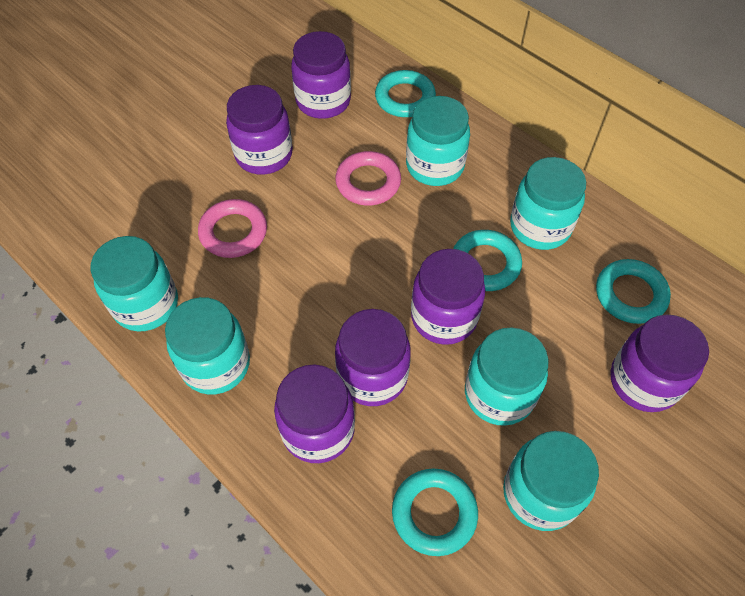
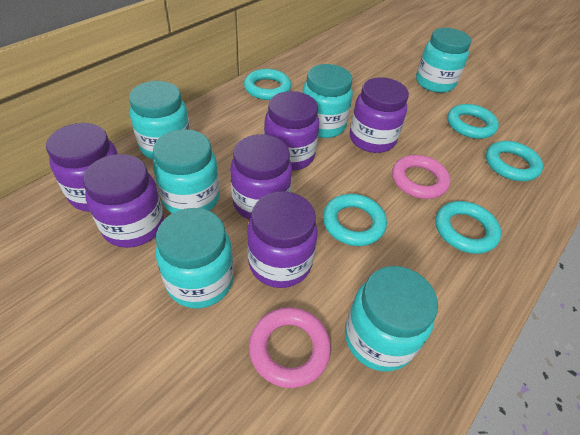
turquoise ring: [375,70,436,117] [392,469,478,556] [453,230,522,291] [596,259,671,324] = 4 -> [244,69,291,100] [323,194,387,246] [435,201,501,254] [447,104,499,139] [486,141,543,181] = 5

